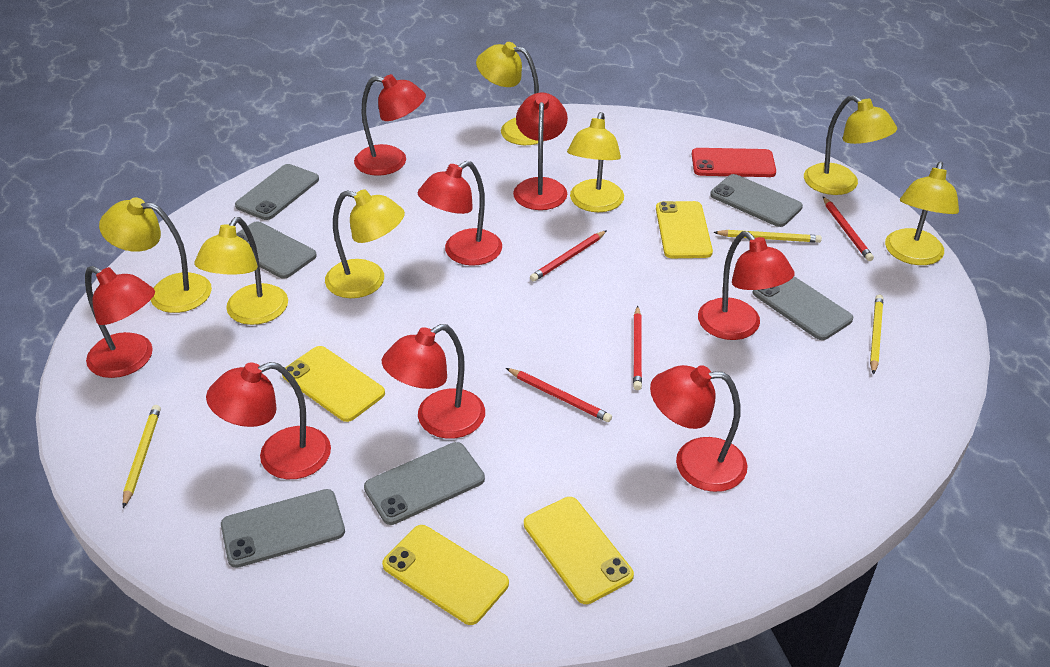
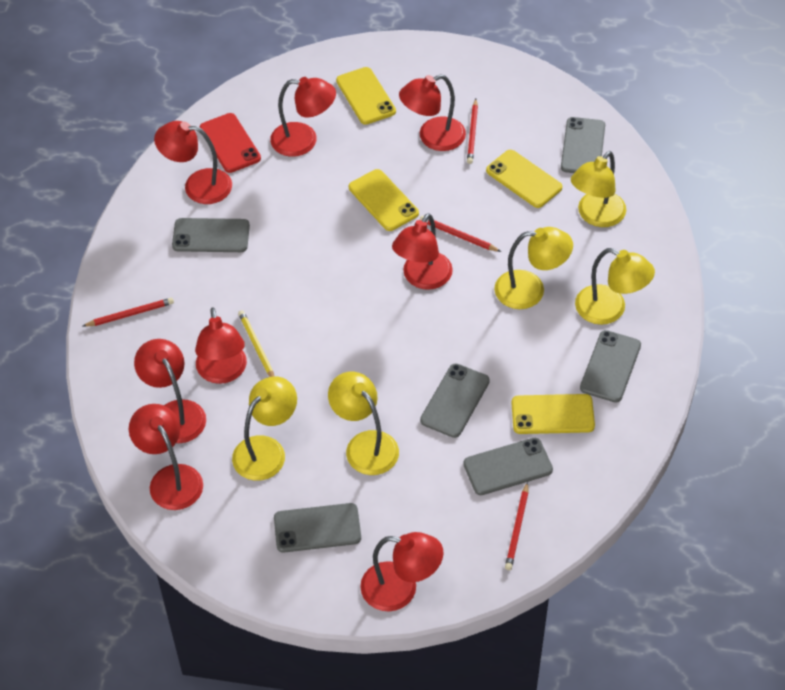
yellow lamp: [99,197,212,313] [194,217,288,325] [325,189,405,298] [476,42,539,145] [567,112,624,212] [804,95,897,195] [885,162,959,265] = 7 -> [232,376,297,481] [328,372,399,475] [494,227,573,309] [571,151,626,227] [575,248,655,325] = 5
yellow pencil: [123,405,161,508] [713,230,822,243] [870,295,883,375] = 3 -> [238,310,274,377] = 1

